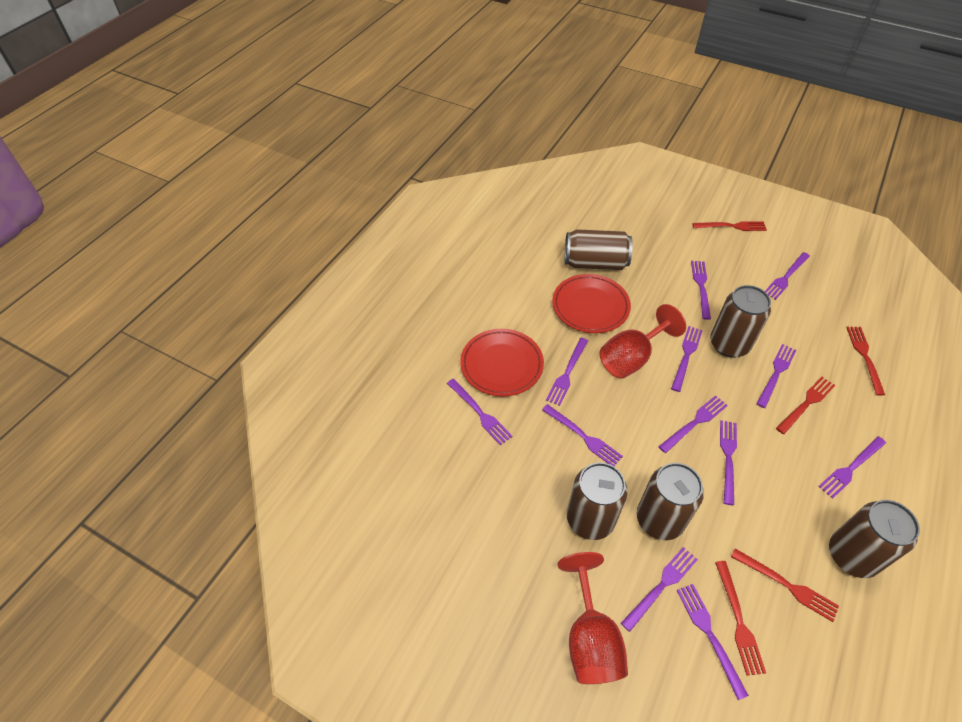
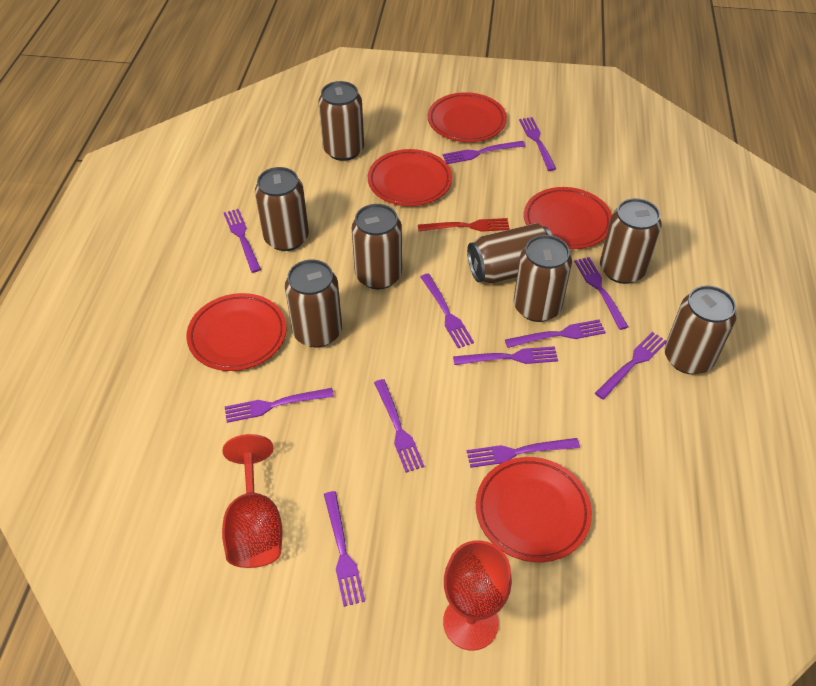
brown can: [565,229,633,270] [567,462,628,540] [637,463,704,540] [710,285,771,357] [829,500,920,578] = 5 -> [255,167,309,251] [285,260,342,347] [318,81,364,161] [352,204,402,289] [467,223,553,284] [514,235,572,322] [600,198,662,284] [664,285,737,374] = 8
red fork: [692,221,767,231] [715,561,766,676] [731,549,839,622] [776,377,835,434] [846,327,885,396] = 5 -> [418,218,510,232] = 1
red plate: [460,329,544,396] [552,274,631,333] = 2 -> [186,293,287,371] [368,149,452,206] [428,92,507,142] [476,457,592,562] [524,187,612,249] = 5

